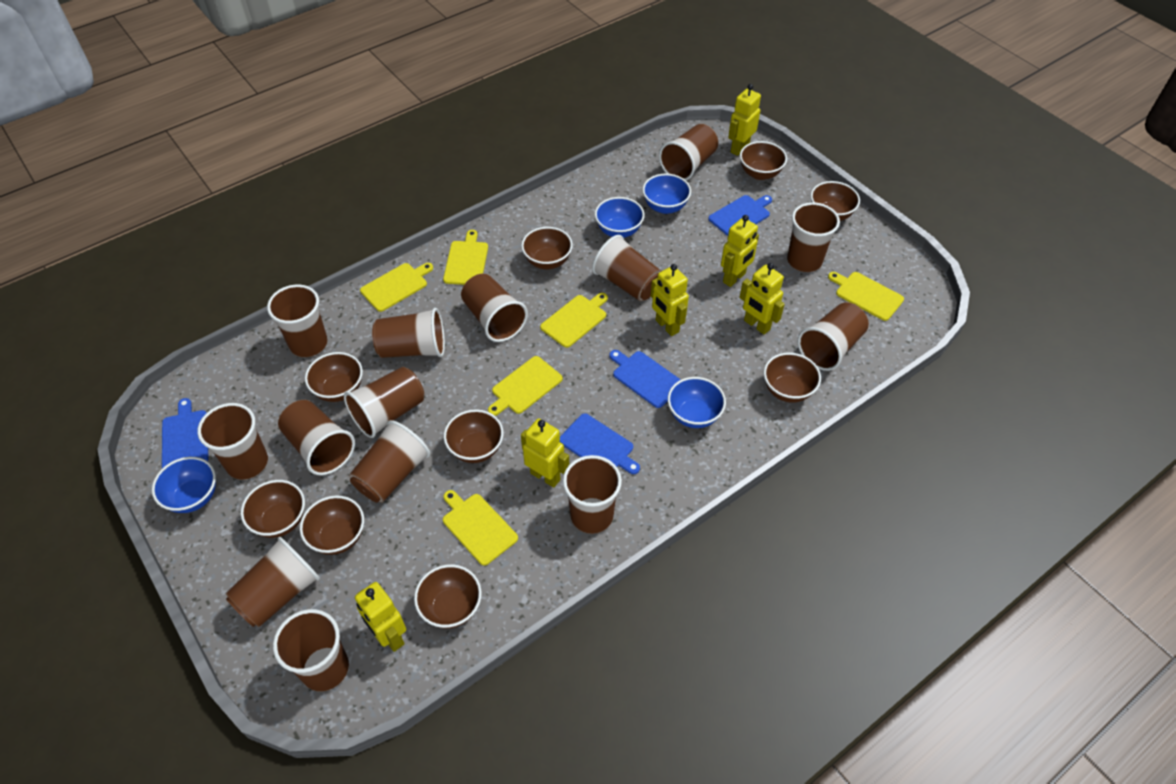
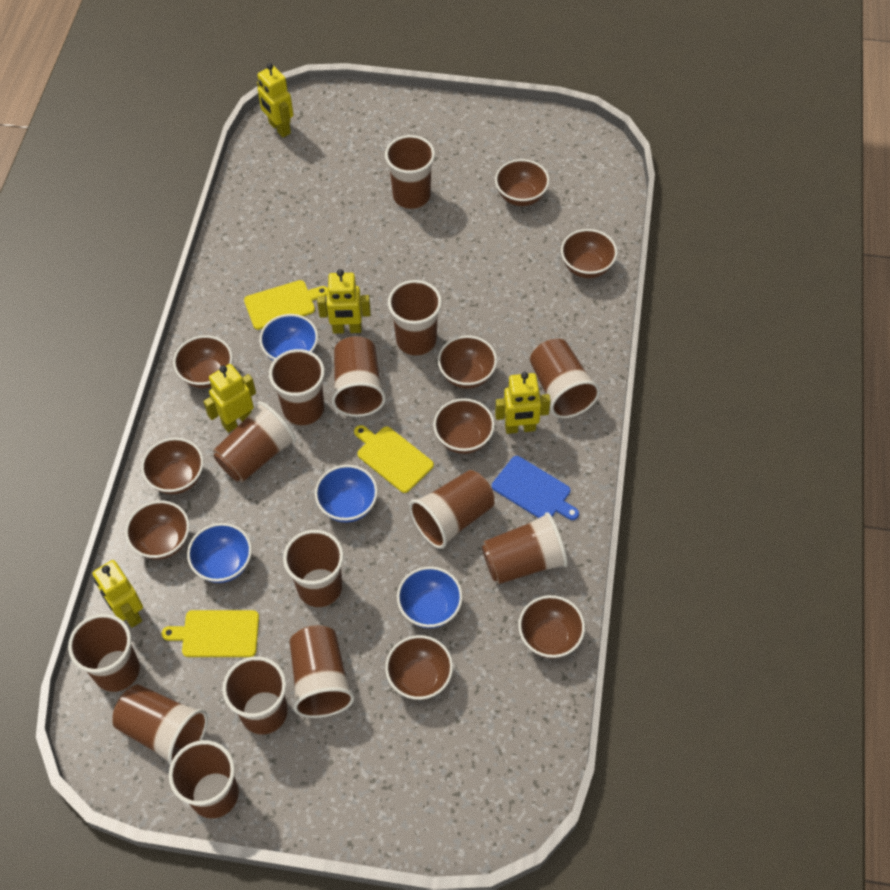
blue cutting board: [162,398,208,468] [560,413,640,474] [609,350,681,408] [708,195,772,236] = 4 -> [492,456,579,520] = 1
yellow cutting board: [360,263,433,312] [443,230,488,285] [443,490,518,566] [488,356,563,416] [540,293,608,348] [828,272,904,321] = 6 -> [162,610,259,657] [244,280,327,330] [354,425,434,493] = 3
yellow robot: [355,582,406,652] [521,419,569,488] [651,264,689,336] [721,215,759,287] [728,84,761,156] [739,263,785,335] = 6 -> [93,560,143,628] [203,364,256,433] [257,63,294,138] [317,269,371,334] [495,372,551,434] = 5

